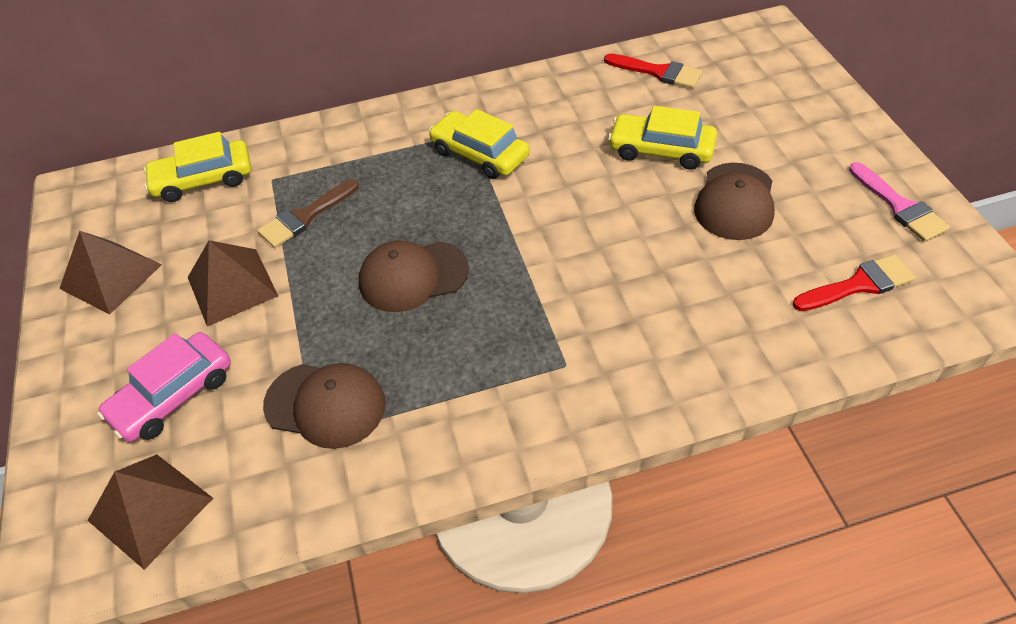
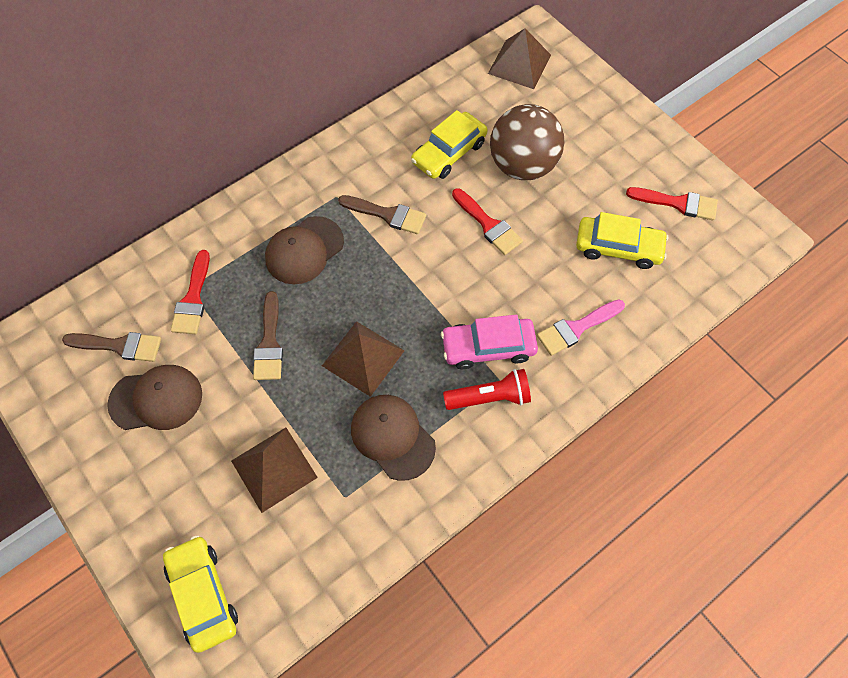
brown ball: none = 0 -> [490,104,565,180] = 1
brown brush: [257,179,359,248] = 1 -> [62,332,161,362] [253,291,283,380] [338,195,426,234] = 3
red brush: [604,54,702,89] [793,254,916,311] = 2 -> [171,250,210,334] [452,188,523,255] [626,187,718,220] = 3
red flashlight: none = 0 -> [443,369,531,410] = 1

